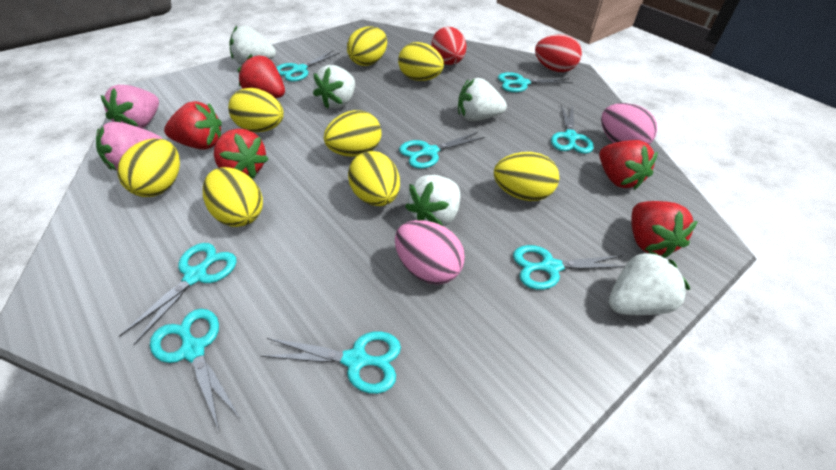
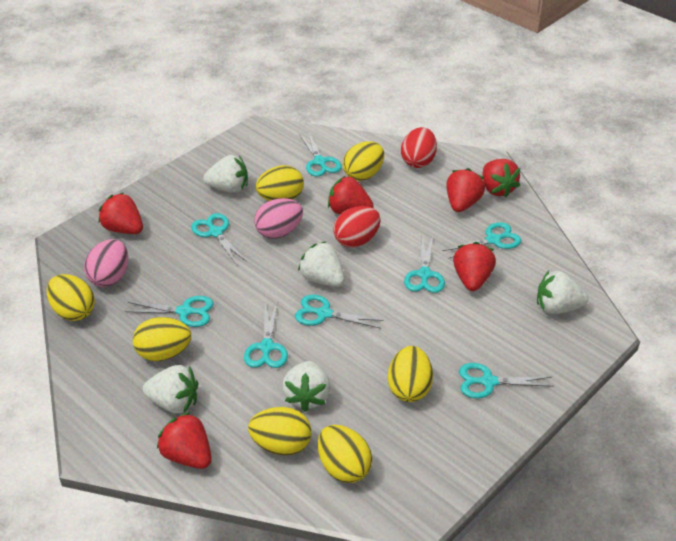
pink strawberry: [96,122,162,171] [101,85,159,129] = 2 -> none = 0
red strawberry: [164,101,222,150] [214,129,269,179] [238,55,285,98] [599,140,658,190] [631,201,698,258] = 5 -> [99,193,143,234] [157,412,212,469] [328,176,374,214] [446,168,485,212] [453,242,496,291] [482,159,520,198] = 6
yellow egg: [117,139,180,197] [203,167,263,227] [228,88,284,132] [324,110,382,157] [347,26,387,66] [348,151,400,206] [398,42,444,81] [494,152,559,201] = 8 -> [47,274,95,321] [133,317,191,361] [248,407,311,456] [256,165,304,201] [318,425,372,483] [343,141,384,181] [388,346,433,402] = 7

